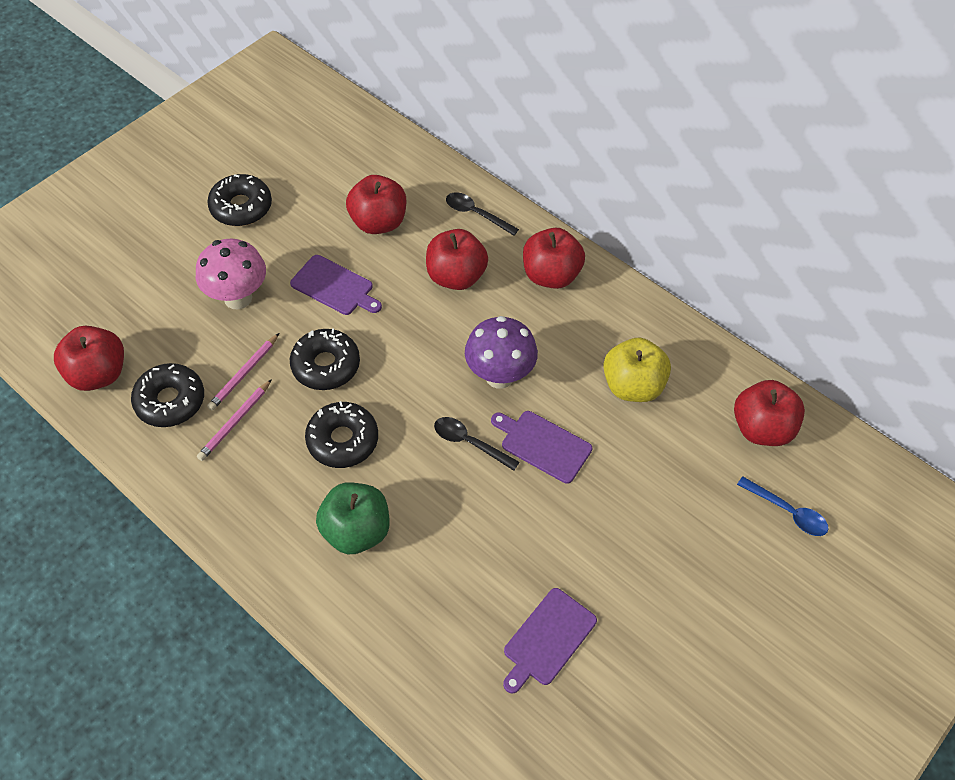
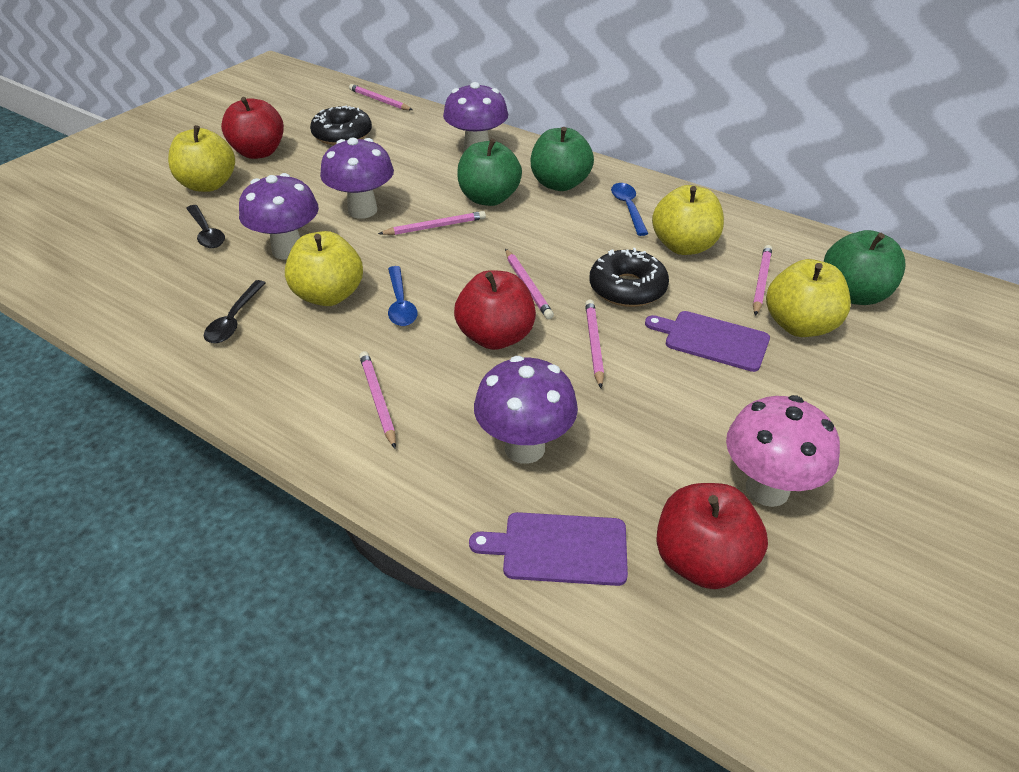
black donut: [131,363,204,427] [207,174,272,226] [290,329,360,390] [305,401,378,468] = 4 -> [310,106,372,145] [590,248,669,307] = 2
blue spoon: [737,476,829,536] = 1 -> [388,266,417,326] [611,183,648,236] = 2
green apple: [316,483,389,554] = 1 -> [457,139,522,206] [531,127,594,191] [824,230,906,305] = 3
pink pencil: [197,379,272,461] [207,333,279,410] = 2 -> [349,84,412,110] [359,351,396,448] [378,211,486,235] [505,249,554,319] [585,299,604,388] [753,245,772,316] = 6
purple cutting board: [290,255,382,315] [491,411,592,484] [503,588,597,693] = 3 -> [469,512,628,586] [645,311,770,372] = 2
purple mushroom: [465,316,538,389] = 1 -> [239,173,319,260] [320,138,394,219] [443,82,508,152] [474,356,578,464] = 4
red apple: [54,326,124,391] [346,175,406,234] [426,229,488,290] [523,228,585,289] [734,380,805,446] = 5 -> [221,97,284,159] [454,270,536,350] [656,483,768,589] = 3
yellow apple: [603,338,671,402] = 1 -> [168,125,235,192] [285,231,363,306] [652,185,724,255] [766,259,851,337] = 4

